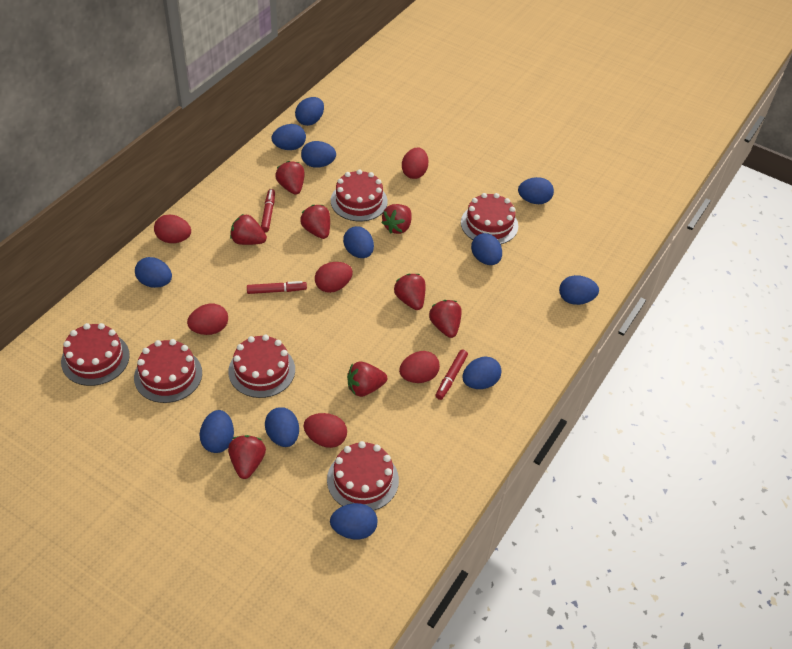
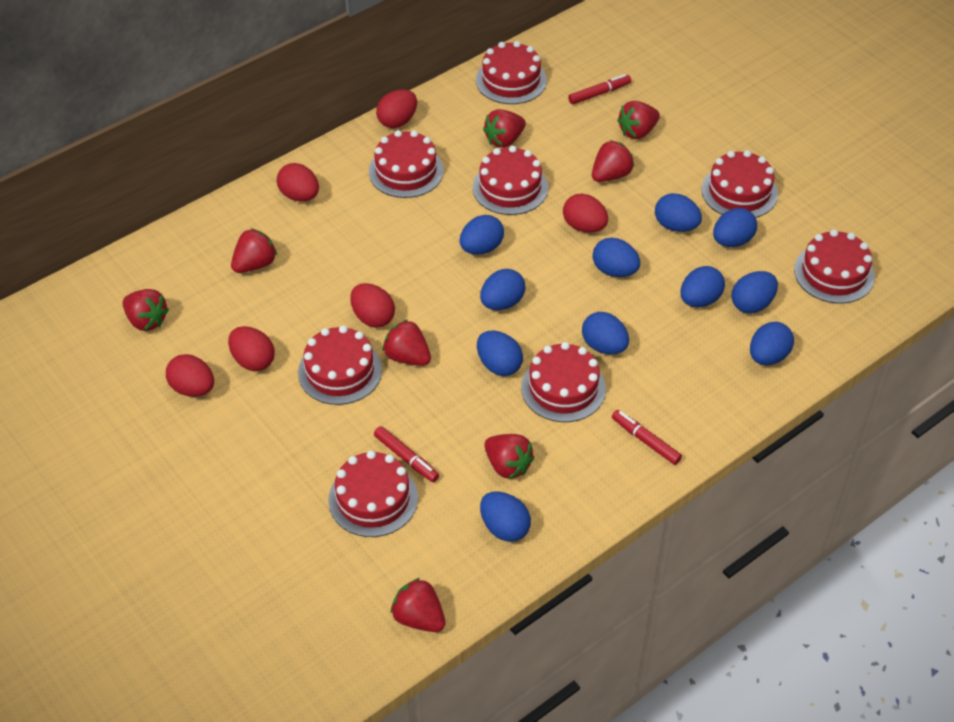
blue egg: [135,257,172,288] [199,410,234,453] [265,407,299,447] [272,124,306,150] [295,97,324,126] [301,141,336,168] [330,503,377,540] [343,226,374,258] [462,356,502,389] [471,233,502,265] [518,177,554,204] [559,275,599,305] = 12 -> [459,215,504,255] [477,331,523,376] [480,269,525,310] [480,491,531,542] [582,312,629,354] [593,238,640,277] [655,193,702,232] [680,266,725,307] [713,208,757,247] [731,271,778,314] [750,322,794,365] = 11
red cake: [61,323,130,386] [134,339,202,403] [228,335,295,398] [327,441,399,510] [331,170,388,221] [461,193,518,244] = 6 -> [298,325,382,405] [328,450,418,537] [369,130,444,198] [472,146,548,215] [476,41,547,104] [521,342,606,422] [701,150,778,218] [794,229,875,303] = 8

